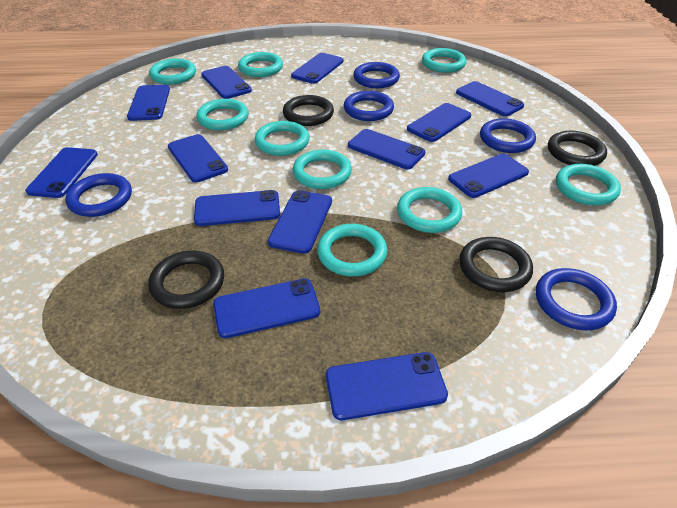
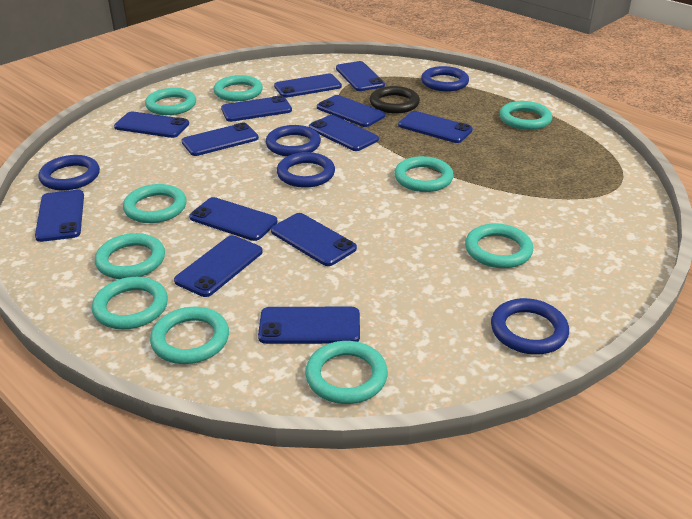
black ring: [148,251,224,309] [283,95,334,126] [459,237,533,292] [548,131,607,166] = 4 -> [370,86,420,114] = 1
turquoise ring: [149,58,196,85] [196,99,249,130] [238,52,283,77] [254,121,310,156] [293,149,352,189] [317,224,387,276] [397,187,462,233] [422,48,467,73] [556,164,621,206] = 9 -> [92,277,168,329] [95,233,165,279] [123,184,187,223] [145,88,196,115] [150,307,229,364] [214,75,263,101] [305,341,388,404] [394,156,453,192] [465,223,533,268] [499,101,552,130] = 10

